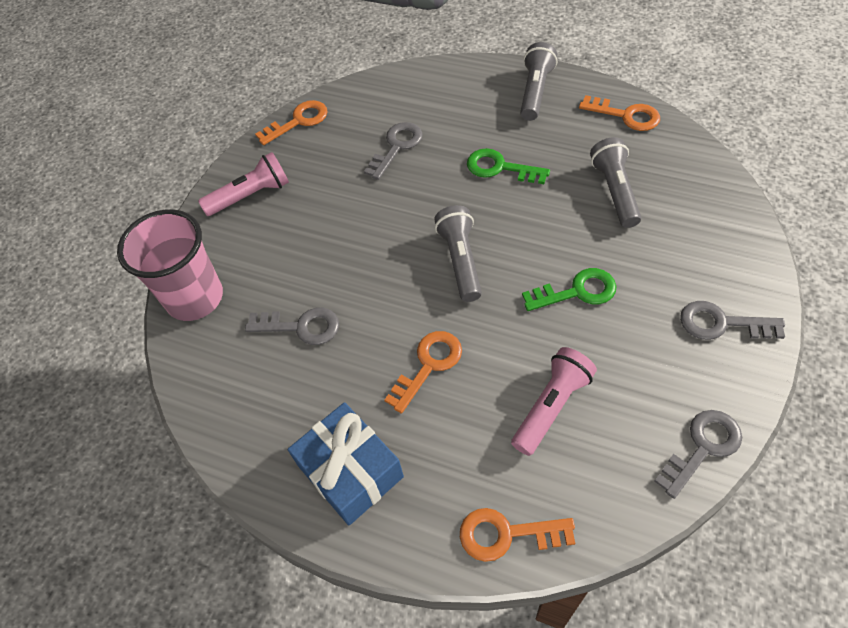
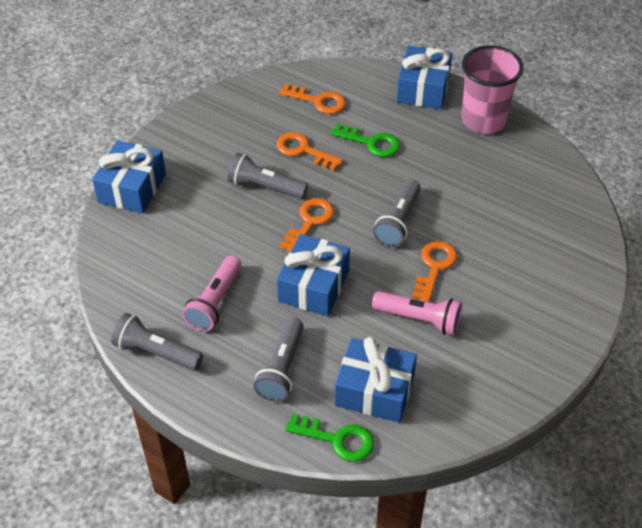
blue gift: [288,402,404,525] = 1 -> [92,140,166,213] [277,234,350,316] [335,337,417,423] [397,46,453,109] = 4
grey flashlight: [434,205,482,302] [520,42,557,121] [590,137,641,228] = 3 -> [111,313,203,371] [227,153,308,199] [253,317,304,402] [373,180,421,247] = 4
grey key: [245,307,339,345] [364,122,422,180] [654,410,742,499] [680,301,785,340] = 4 -> none = 0

